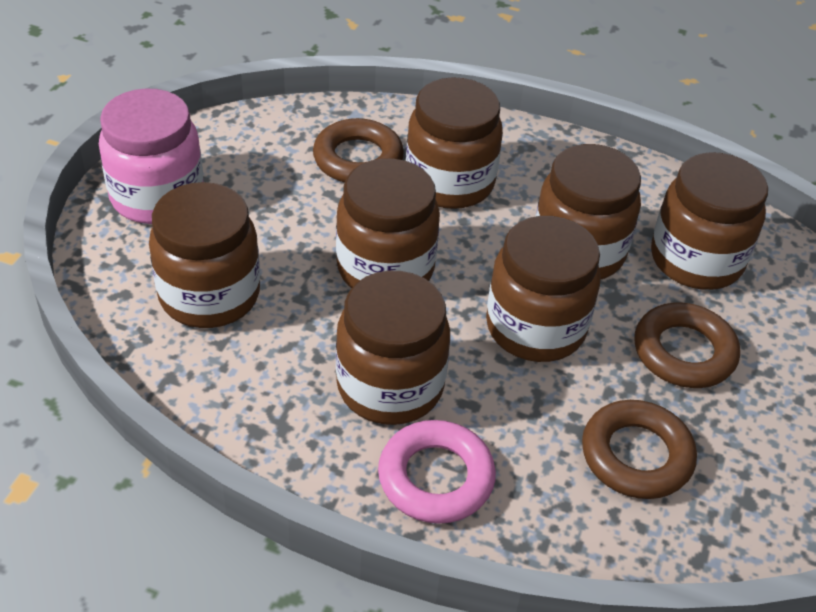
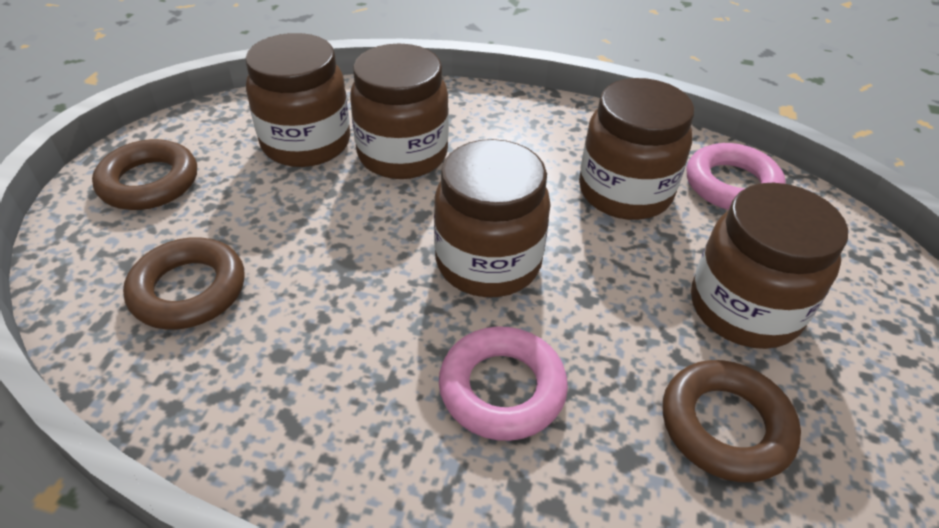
brown jar: [149,182,260,328] [336,158,440,288] [336,271,450,425] [406,77,503,209] [486,216,601,362] [535,144,641,280] [651,152,768,290] = 7 -> [245,33,350,167] [350,44,449,179] [434,139,550,297] [579,78,694,220] [691,183,848,349] = 5
pink jar: [99,88,203,224] = 1 -> none = 0
pink ring: [378,420,496,524] = 1 -> [439,326,568,441] [687,143,786,210] = 2

